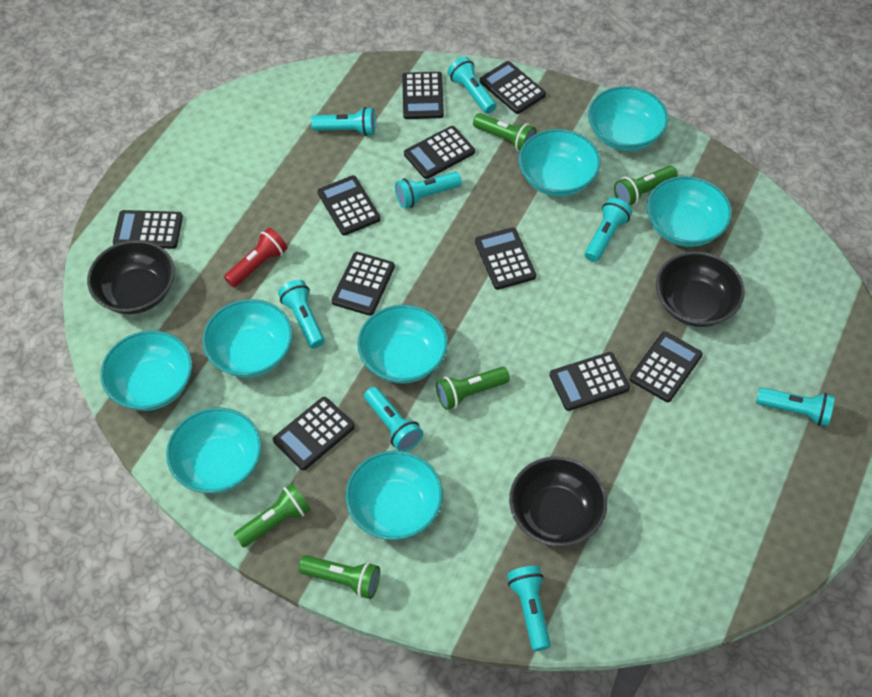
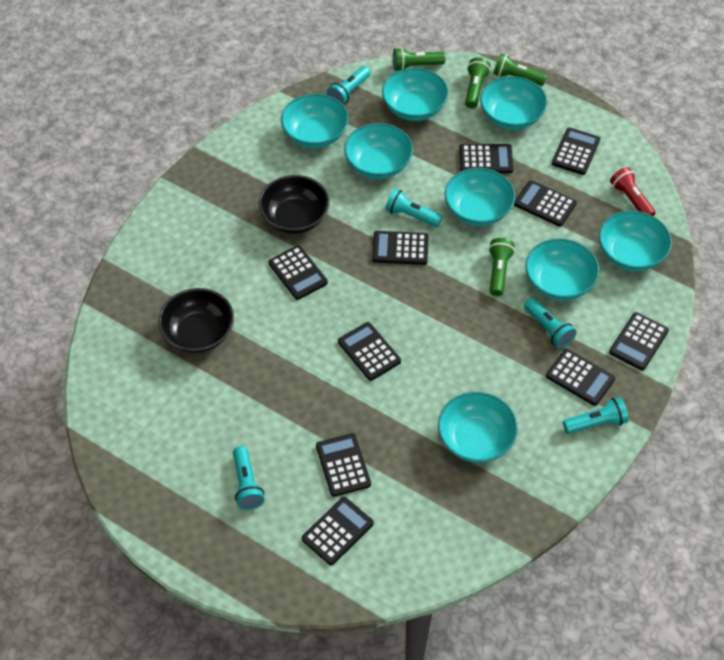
black bowl: [87,240,175,314] [509,456,607,547] [656,251,745,327] = 3 -> [158,288,234,353] [259,175,330,234] = 2
green flashlight: [234,483,311,547] [299,555,380,599] [436,367,510,410] [473,113,537,152] [614,165,678,206] = 5 -> [393,47,446,71] [465,57,491,108] [489,238,515,296] [493,53,547,86] = 4
turquoise flashlight: [278,280,325,349] [311,107,376,136] [364,387,423,452] [395,172,462,208] [448,57,496,114] [507,566,551,651] [585,198,632,262] [756,387,835,427] = 8 -> [233,446,265,510] [327,66,370,105] [385,189,443,227] [524,298,577,349] [563,397,629,434] = 5

